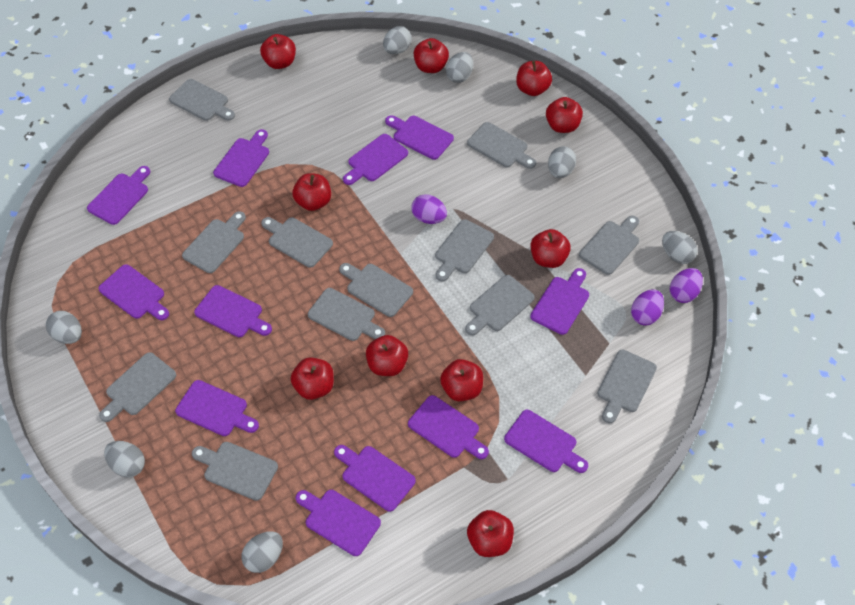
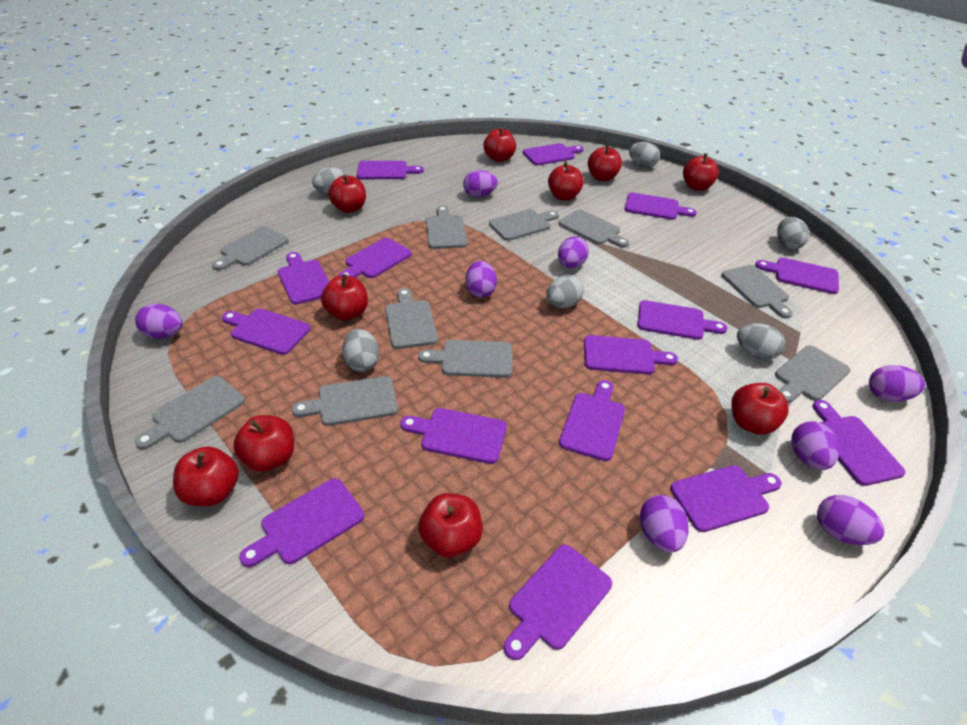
grey cutting board: [99,352,176,422] [169,79,235,121] [182,211,246,273] [192,442,278,501] [261,217,333,268] [308,288,385,341] [339,263,413,317] [435,219,494,281] [465,275,535,335] [467,122,536,169] [579,216,639,275] [597,350,657,423] = 12 -> [135,376,245,449] [212,226,289,271] [292,376,398,426] [385,288,438,349] [418,340,512,378] [426,206,468,249] [489,209,559,241] [559,209,629,248] [721,265,793,318] [775,345,850,403] = 10
grey egg: [46,311,82,344] [104,441,145,478] [241,531,283,573] [383,26,412,54] [446,52,473,83] [548,146,576,178] [662,231,698,264] = 7 -> [312,167,345,194] [342,329,380,372] [546,275,584,308] [629,142,660,168] [737,323,785,360] [777,217,810,249] = 6
purple cutting board: [87,166,150,225] [98,264,169,320] [175,380,259,436] [194,285,272,337] [213,129,269,187] [296,490,381,556] [334,445,416,512] [343,134,408,185] [385,115,454,160] [408,395,489,459] [504,410,588,473] [530,268,589,335] = 12 -> [222,308,310,355] [239,478,364,567] [278,252,330,305] [338,238,412,278] [357,161,424,179] [400,408,507,464] [504,544,612,660] [523,143,584,165] [559,380,625,461] [584,335,678,374] [625,193,697,220] [637,300,727,340] [670,465,782,532] [755,258,839,294] [813,400,906,486] = 15
purple egg: [411,194,447,224] [631,289,664,325] [670,268,703,303] = 3 -> [135,304,183,339] [463,170,498,197] [465,261,497,298] [558,236,589,268] [640,495,689,553] [791,421,839,470] [817,495,885,545] [869,365,925,402] = 8

